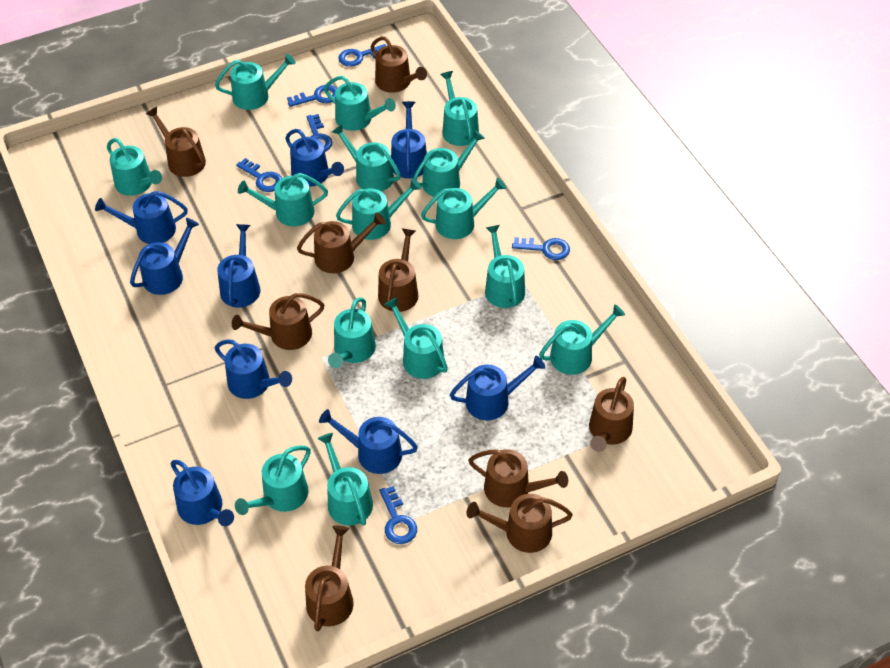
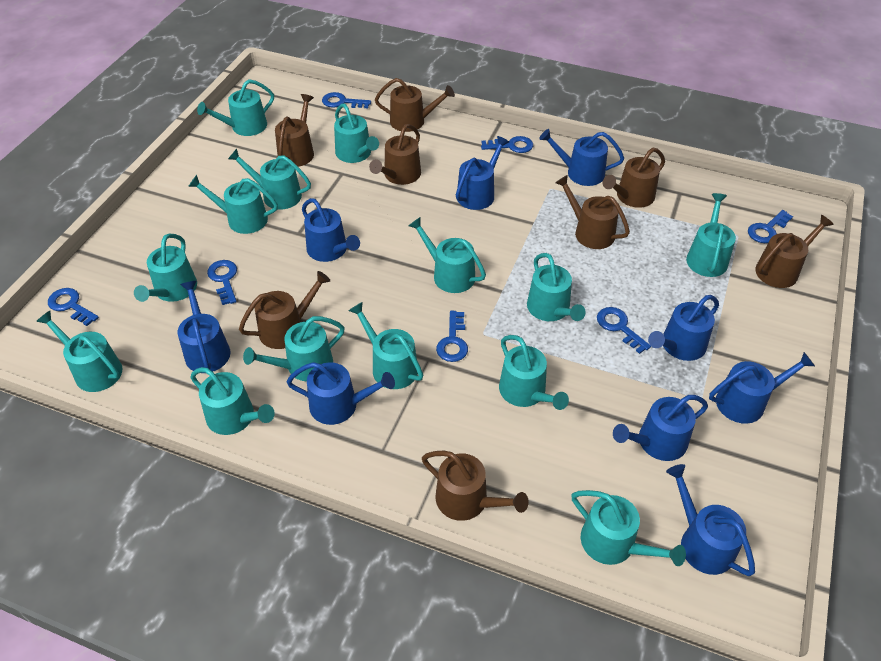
blue key: [236,158,282,192] [287,85,337,107] [307,114,332,152] [338,44,386,67] [379,486,417,544] [512,237,570,260] = 6 -> [48,288,99,326] [207,260,237,305] [322,92,371,108] [436,311,468,362] [481,136,533,153] [597,307,651,354] [748,210,793,243] = 7
brown watering can: [146,107,206,177] [232,293,324,350] [297,212,385,273] [305,525,354,631] [370,36,427,93] [378,228,419,312] [467,494,573,553] [468,449,568,507] [589,377,634,452] = 9 -> [239,271,331,349] [275,94,314,167] [369,124,421,185] [375,78,455,132] [422,451,529,521] [555,175,630,249] [603,148,665,208] [755,215,834,288] = 8
turquoise watering can: [107,138,162,196] [215,54,295,110] [235,446,311,515] [238,173,328,226] [318,433,373,526] [324,76,396,131] [328,297,376,368] [332,124,401,191] [336,178,422,240] [384,297,448,379] [413,130,485,197] [421,178,506,239] [440,71,479,146] [485,225,525,308] [539,304,625,375] = 15 -> [36,311,123,392] [134,234,197,302] [188,175,278,234] [190,367,275,435] [197,79,274,136] [228,149,311,209] [243,316,345,381] [334,104,379,163] [348,302,423,389] [409,217,486,293] [499,335,569,410] [527,253,586,321] [572,490,686,566] [686,193,736,277] = 14

